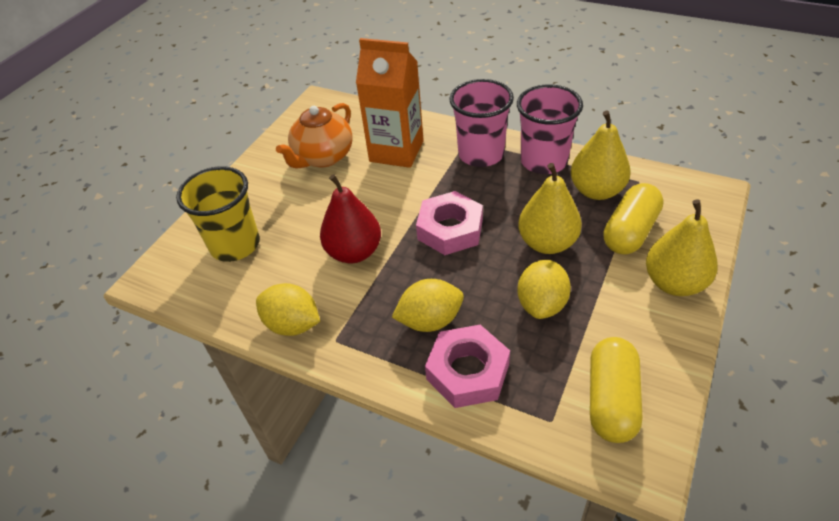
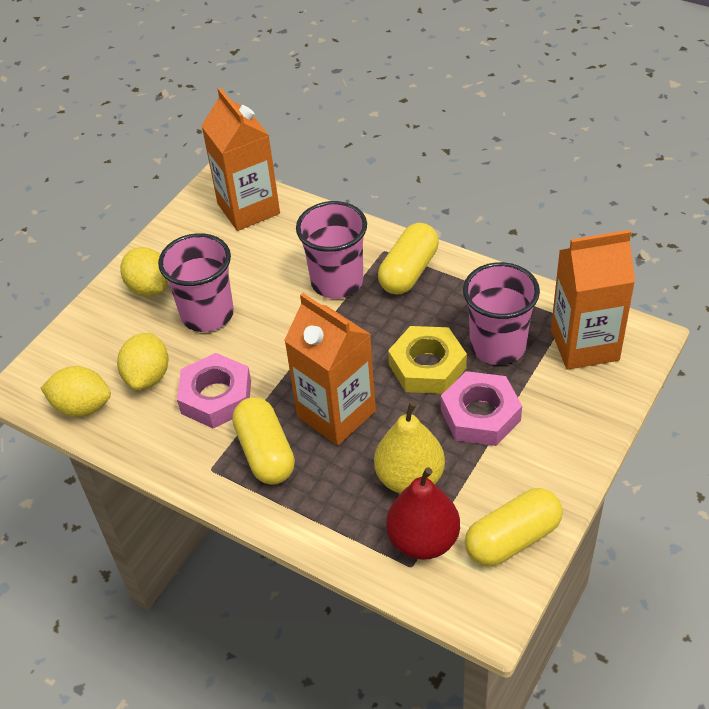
orange carton: [356,38,424,168] = 1 -> [201,88,280,231] [284,293,376,445] [551,230,635,370] = 3
orange teapot: [276,103,353,169] = 1 -> none = 0
pink cup: [449,79,514,167] [517,84,583,174] = 2 -> [158,233,234,332] [296,201,367,299] [463,262,540,365] = 3
yellow capsule: [590,337,642,443] [603,183,664,254] = 2 -> [232,397,295,485] [378,223,439,294] [465,488,563,567] = 3
yellow cup: [176,166,260,262] = 1 -> none = 0
yellow nut: none = 0 -> [388,326,467,394] = 1
yellow pear: [518,163,582,254] [571,110,631,200] [646,199,718,296] = 3 -> [374,401,445,494] = 1

